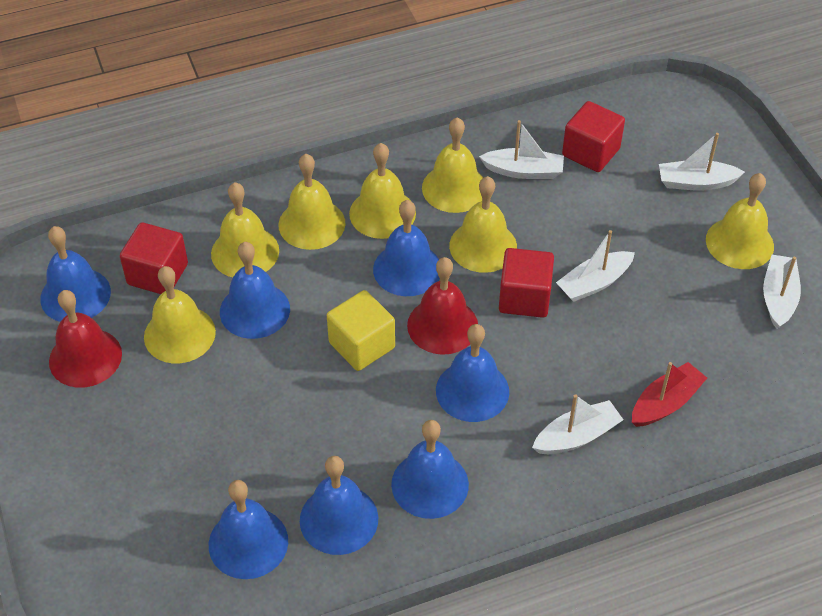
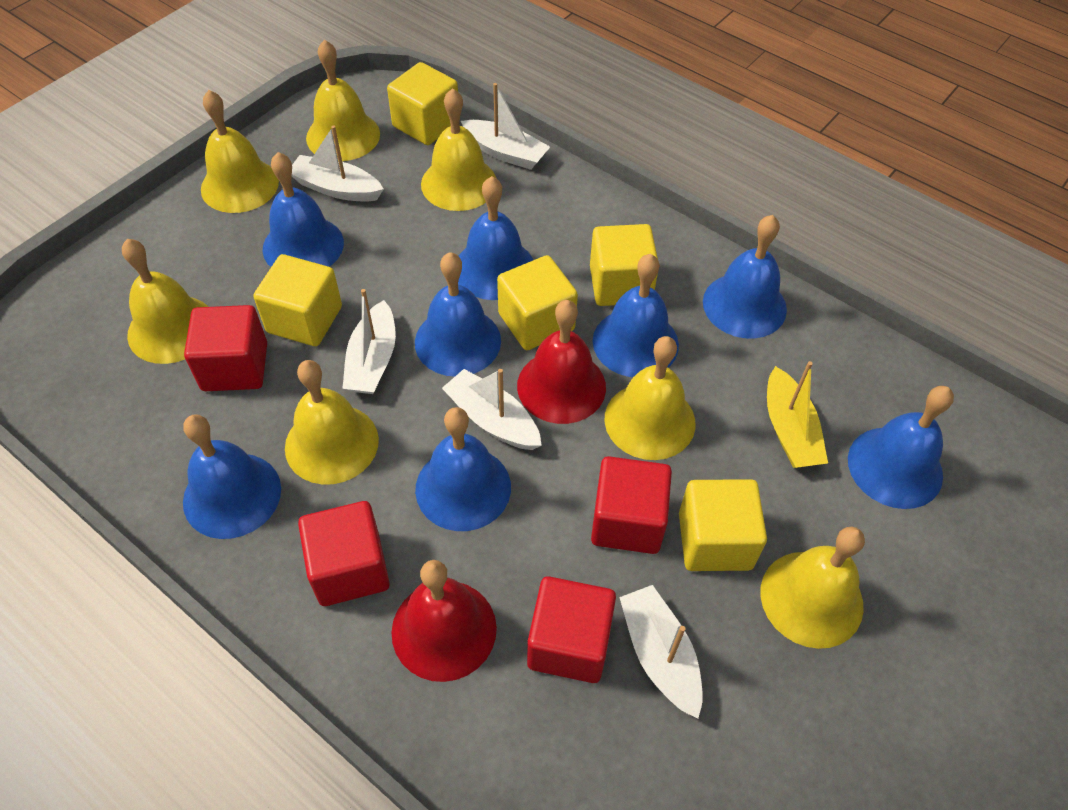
blue bell: [40,226,111,322] [209,480,288,579] [220,242,290,339] [300,456,378,555] [373,200,440,296] [391,420,469,519] [436,324,509,422] = 7 -> [183,414,281,539] [263,152,344,267] [415,252,501,377] [415,407,511,531] [458,176,533,300] [593,254,679,377] [703,215,787,339] [848,386,954,509] = 8
red boat: [632,362,707,427] = 1 -> none = 0
red cube: [120,222,188,294] [499,248,554,318] [562,101,625,172] = 3 -> [184,305,267,391] [298,501,390,606] [527,576,616,683] [591,456,672,554] = 4
yellow boat: none = 0 -> [767,361,828,468] = 1
yellow cube: [327,290,395,371] = 1 -> [254,254,342,346] [387,62,458,145] [497,255,578,350] [590,224,658,306] [679,479,767,571] = 5

